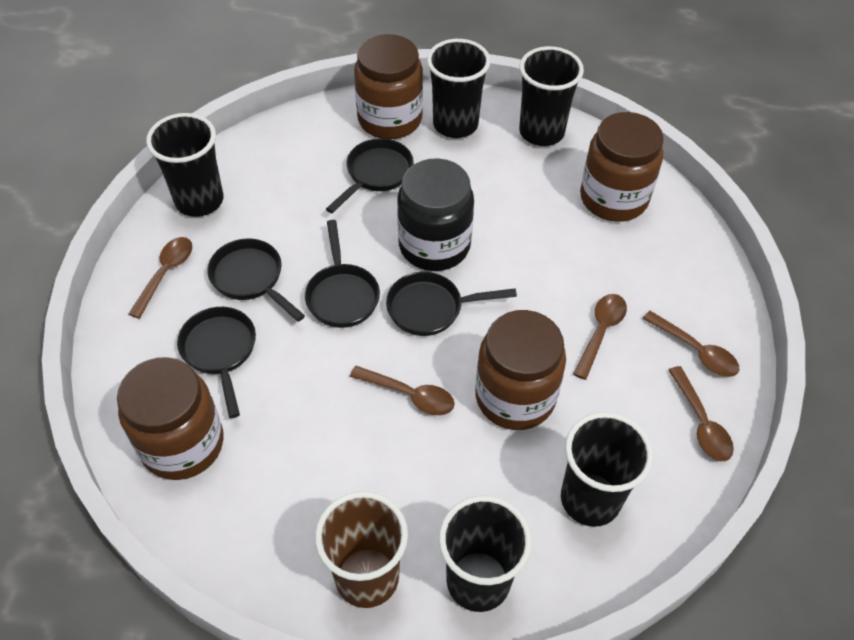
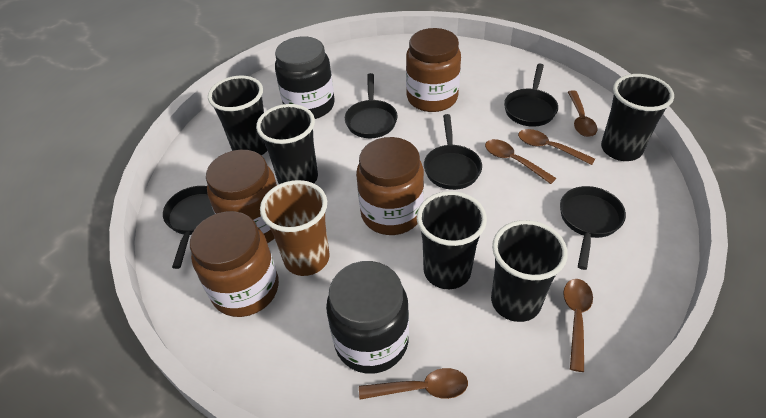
black jar: [397,158,474,271] = 1 -> [275,36,335,119] [326,261,409,374] = 2

